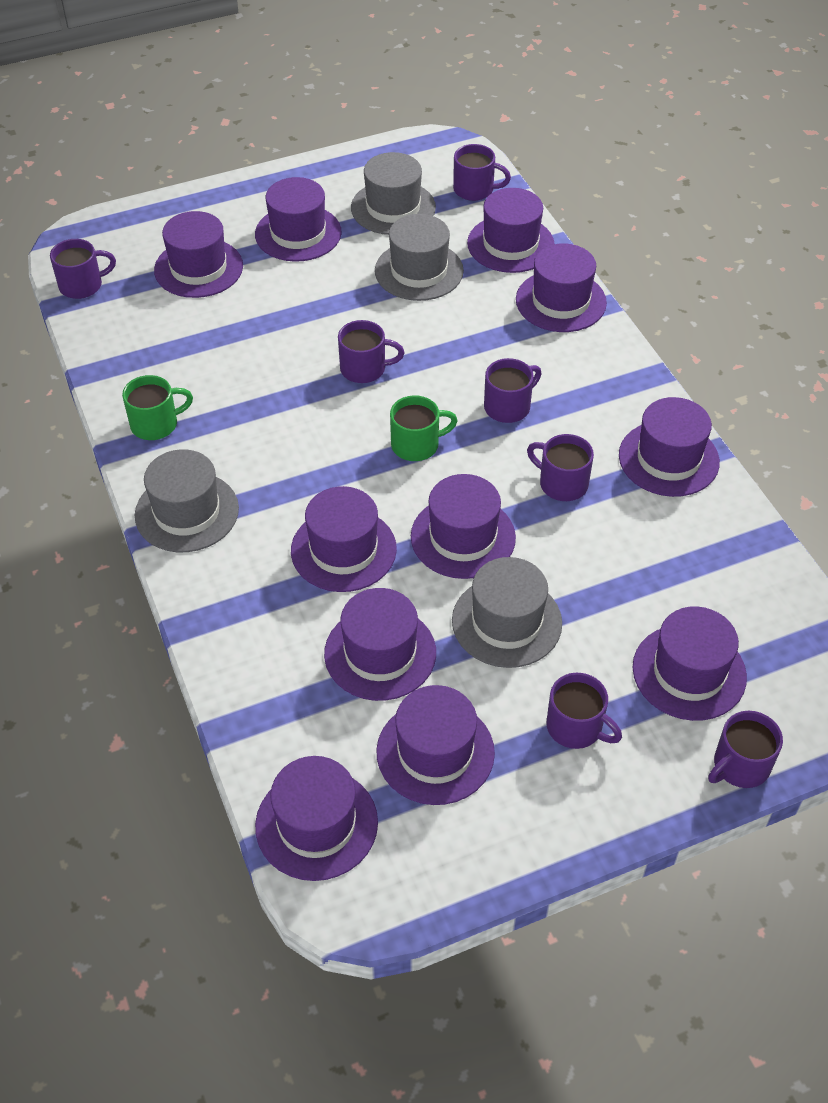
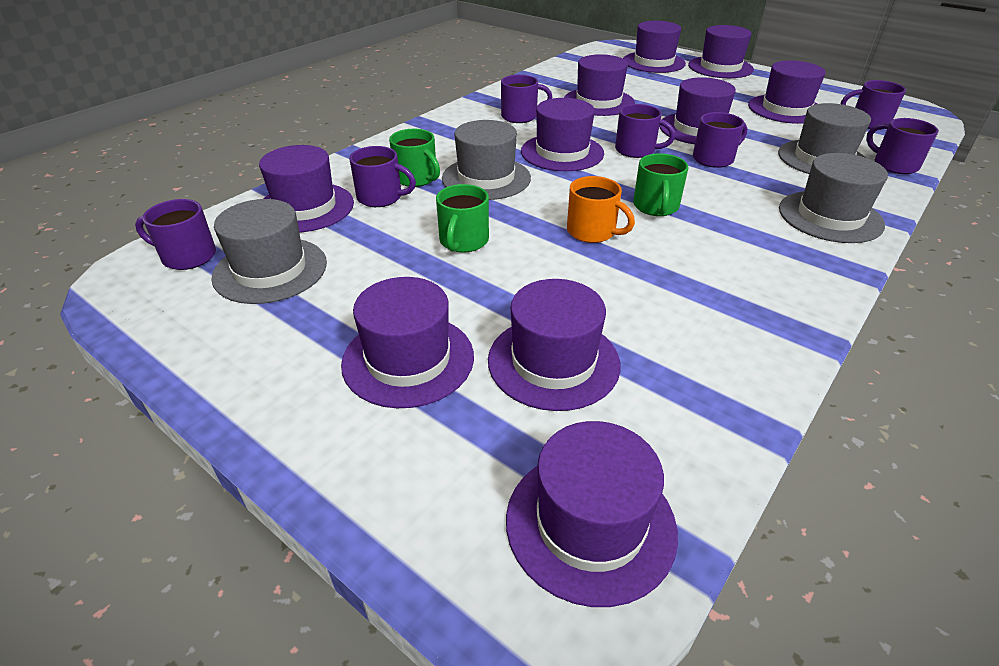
green mug: [122,375,193,440] [390,395,458,461] = 2 -> [389,129,440,187] [436,184,489,253] [633,153,688,216] = 3
orange mug: none = 0 -> [567,176,635,243] = 1
purple hat: [154,211,243,298] [255,177,342,262] [255,756,378,881] [291,486,397,592] [324,588,436,701] [376,685,495,805] [411,474,516,579] [467,188,555,273] [516,243,607,332] [619,397,720,497] [633,606,747,721] = 11 -> [259,145,354,233] [341,277,474,408] [488,279,621,411] [506,421,678,607] [521,98,604,171] [564,54,635,116] [623,21,686,73] [659,77,736,144] [688,25,754,78] [748,61,826,124] = 10

